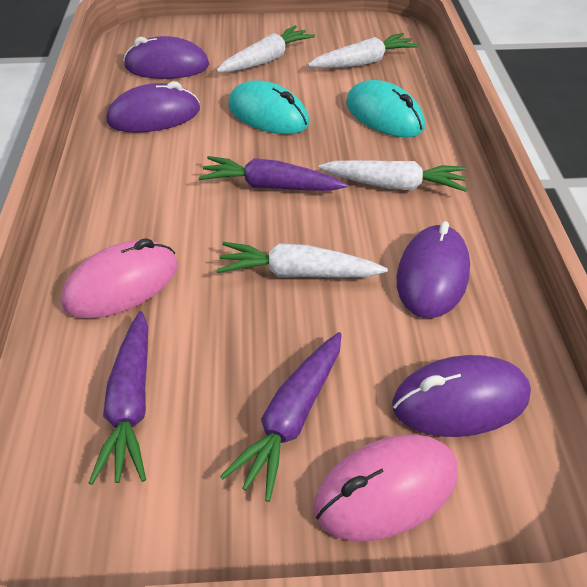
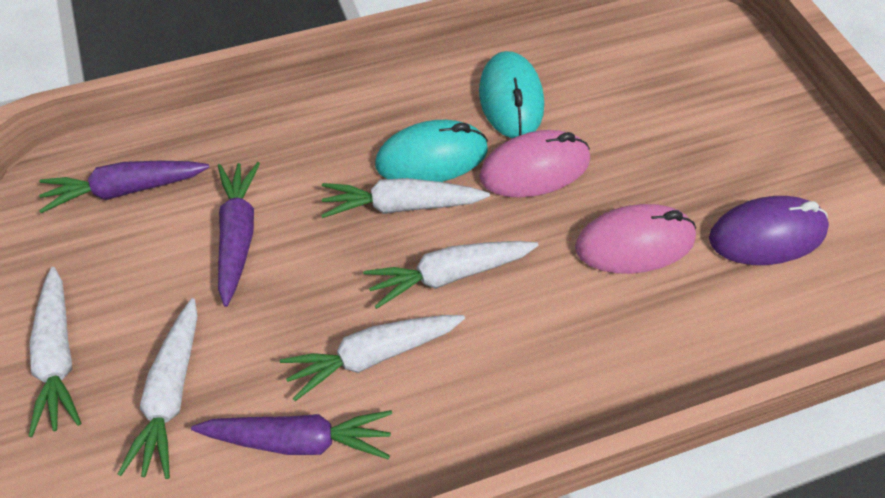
purple mouse: [107,81,200,133] [123,36,209,79] [392,355,531,437] [396,221,470,318] = 4 -> [709,196,829,265] = 1
white carrot: [216,26,315,72] [216,242,388,278] [308,33,419,68] [319,160,467,192] = 4 -> [28,267,81,437] [117,298,197,479] [280,315,465,401] [321,178,490,218] [363,241,538,309] = 5

